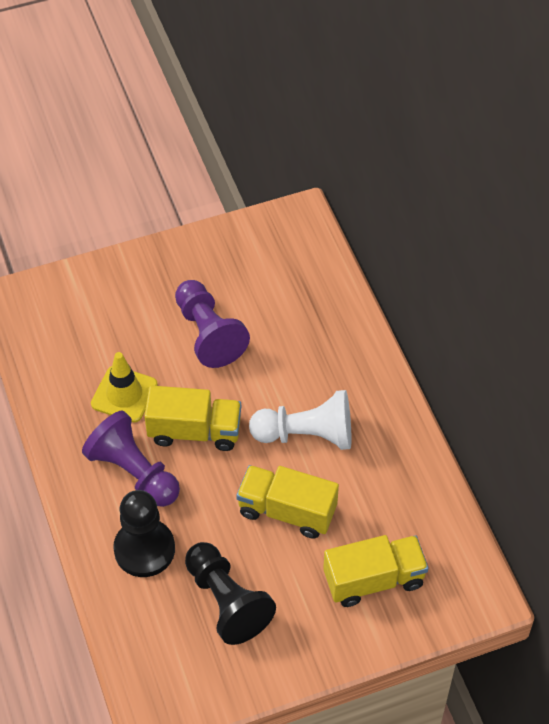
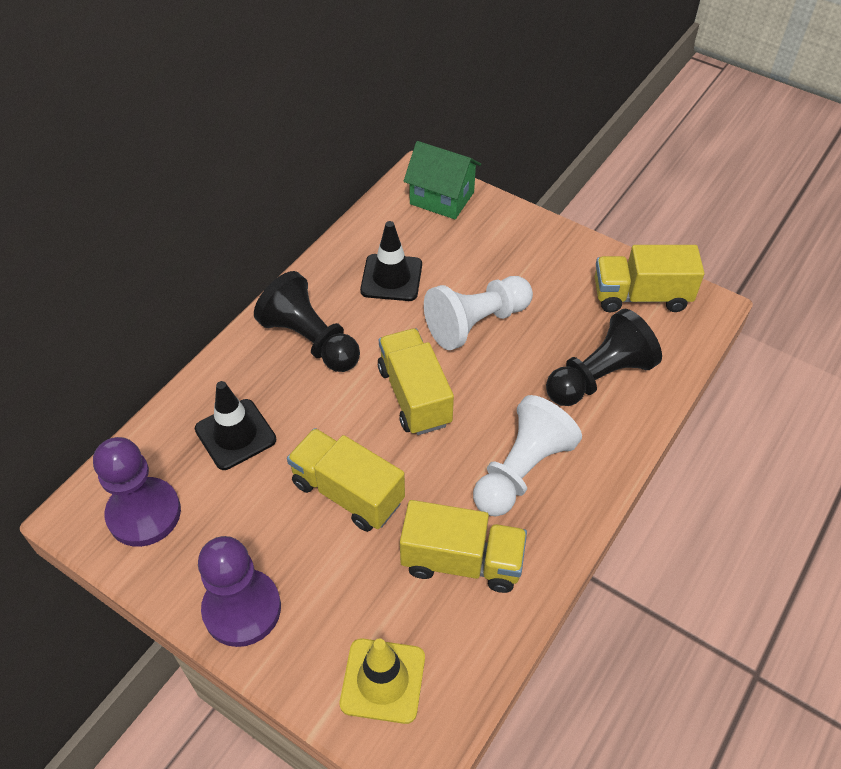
black traffic cone: none = 0 -> [195,381,276,470] [360,221,422,301] = 2
green house: none = 0 -> [404,141,481,219] = 1
white pawn: [249,390,351,450] = 1 -> [424,276,533,350] [473,395,582,517] = 2
yellow truck: [144,385,241,451] [236,465,339,539] [323,535,428,607] = 3 -> [287,428,405,532] [378,328,454,435] [400,500,527,593] [595,245,704,312] = 4

